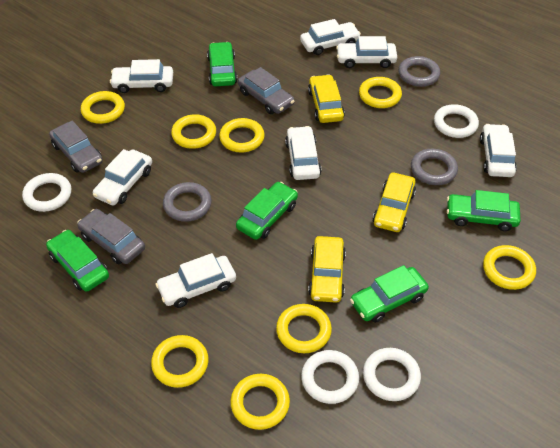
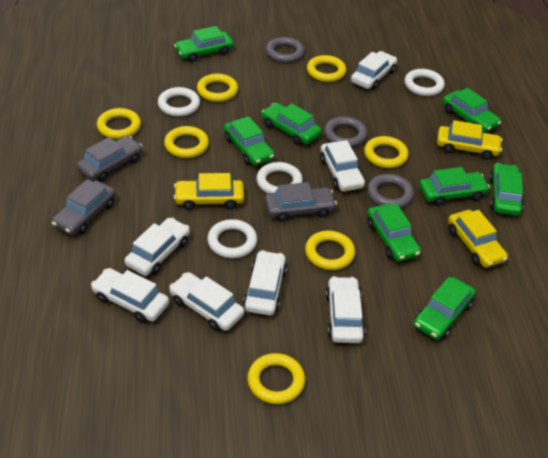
green car: [46,230,109,292] [207,42,237,87] [236,182,298,240] [350,265,429,323] [447,190,521,231] = 5 -> [174,26,233,62] [224,116,275,166] [262,103,322,145] [367,204,421,261] [414,277,476,340] [419,167,490,206] [443,88,501,133] [489,163,523,216] = 8
yellow ring: [81,91,125,124] [151,335,208,388] [171,114,216,149] [219,118,265,153] [230,374,290,430] [276,304,332,353] [359,77,402,108] [483,245,536,290] = 8 -> [97,108,141,139] [164,126,209,158] [197,73,238,102] [247,353,305,404] [305,231,355,270] [307,55,346,82] [364,136,409,168] = 7

